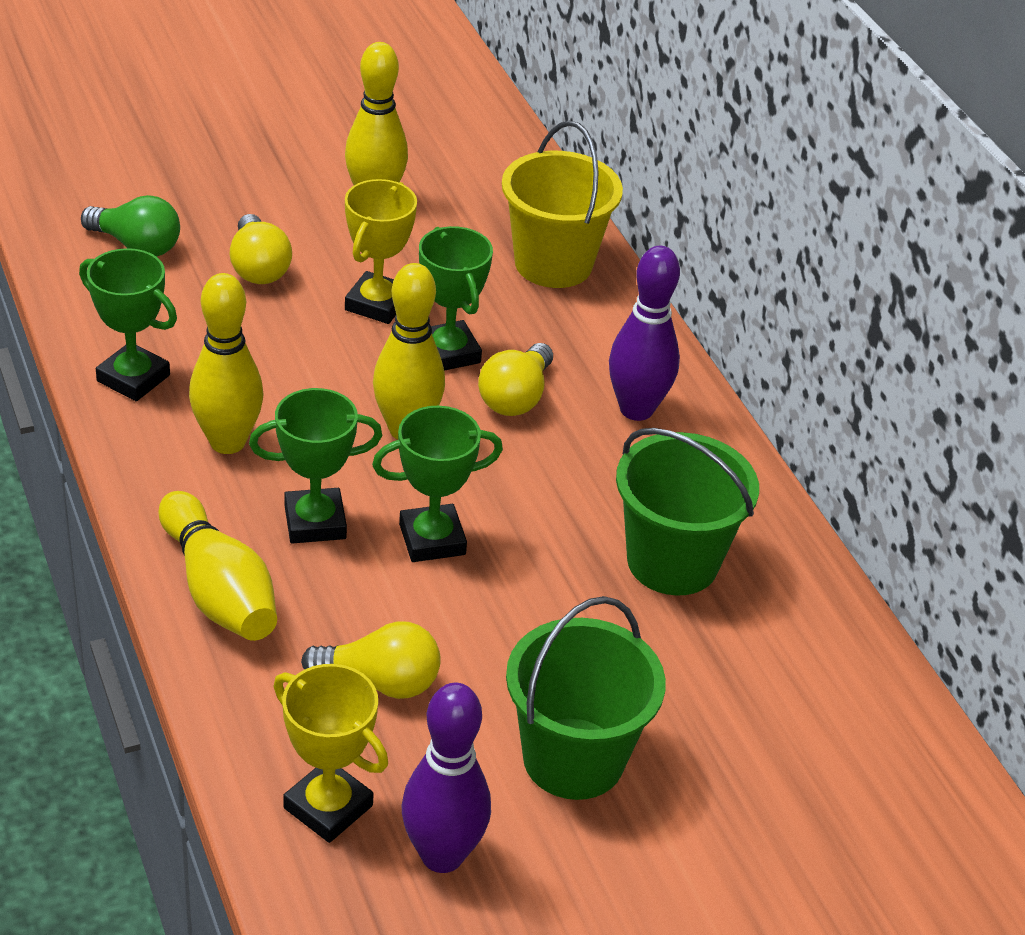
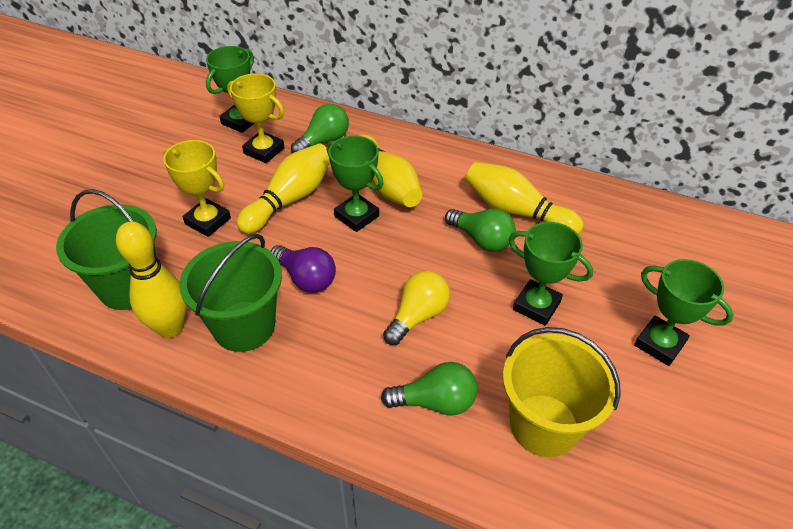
green light bulb: [81,195,180,257] = 1 -> [291,104,349,153] [381,362,477,416] [445,209,516,252] = 3
purple bowling pin: [402,683,491,873] [609,246,680,421] = 2 -> none = 0
purple light bulb: none = 0 -> [271,245,336,293] = 1
yellow light bulb: [230,214,292,284] [301,621,441,699] [478,343,553,416] = 3 -> [383,271,450,345] = 1

